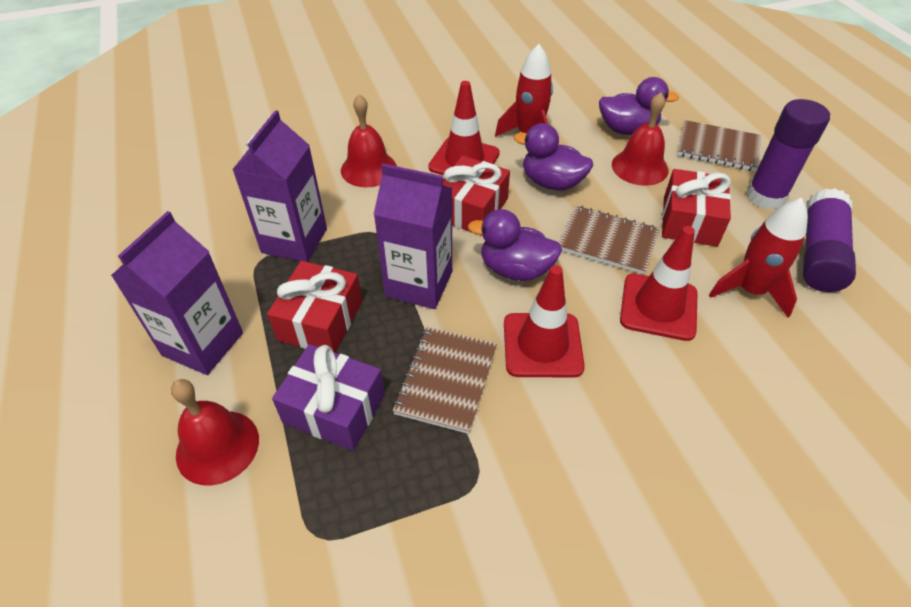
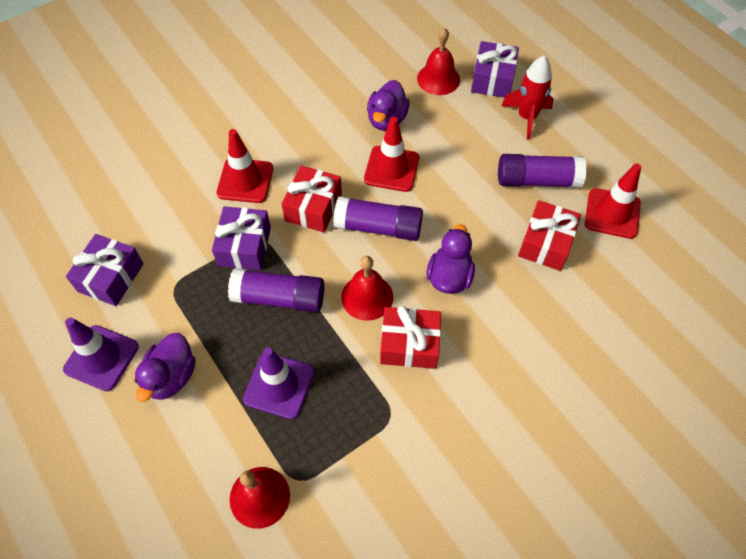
brown notebook: [393,327,497,434] [559,205,660,275] [677,120,761,171] = 3 -> none = 0
purple carton: [111,211,243,375] [232,110,327,262] [374,164,452,309] = 3 -> none = 0
purple gift: [272,344,385,451] = 1 -> [66,234,144,306] [212,206,271,270] [471,41,519,98] = 3
purple glue stick: [746,99,830,210] [803,188,856,292] = 2 -> [228,268,324,312] [333,196,423,241] [498,154,587,188] = 3
purple traffic cone: none = 0 -> [63,318,139,391] [243,347,314,419] = 2
red rocket: [495,44,553,137] [709,198,808,318] = 2 -> [501,56,554,140] = 1

